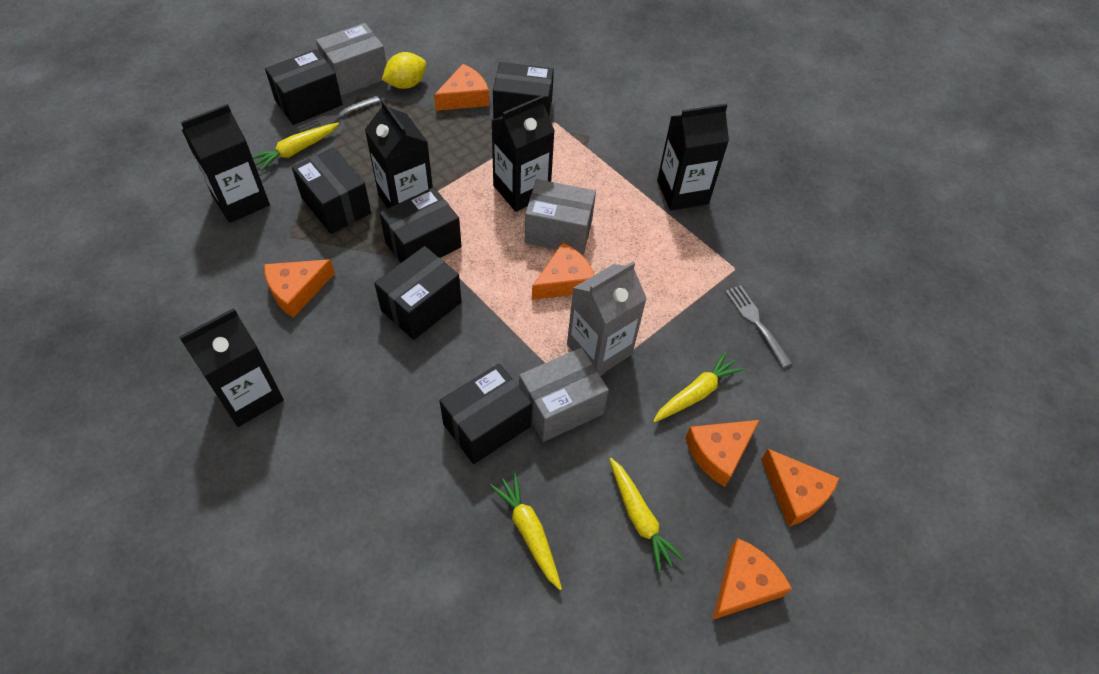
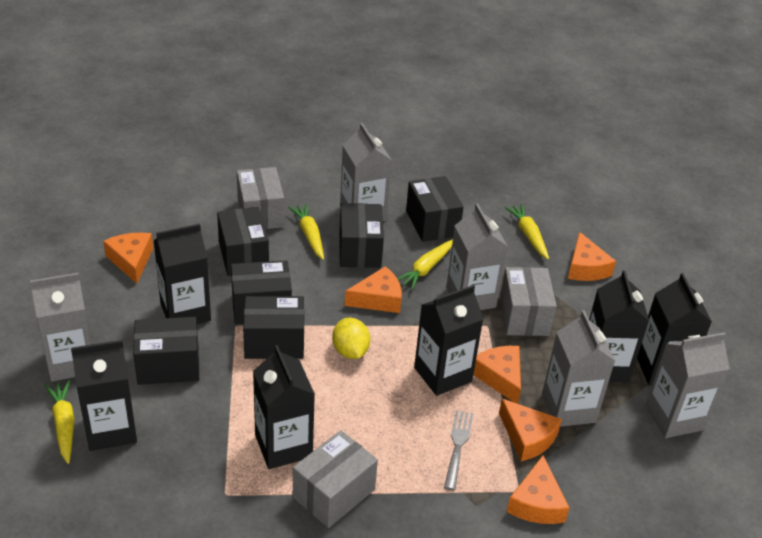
black carton: [179,308,284,427] [181,104,270,223] [365,100,433,209] [492,96,555,212] [657,103,729,210] = 5 -> [71,340,137,451] [154,224,211,324] [253,345,315,469] [414,285,483,396] [589,270,649,382] [637,273,712,386] = 6
grey carton: [567,261,647,375] = 1 -> [30,273,91,382] [340,123,391,221] [446,204,507,310] [542,310,615,427] [645,332,730,438] = 5
grey fork: [297,96,381,133] [725,285,792,368] = 2 -> [444,410,473,490] = 1

